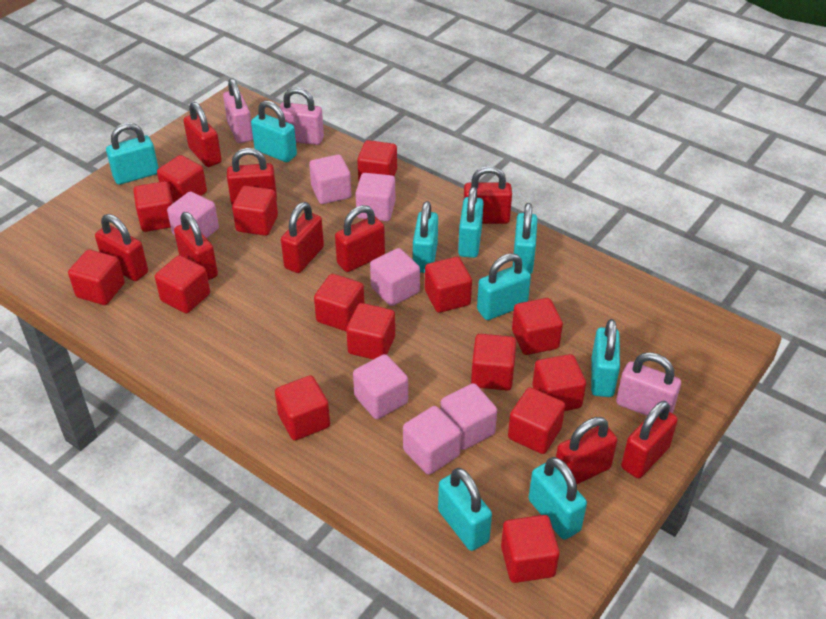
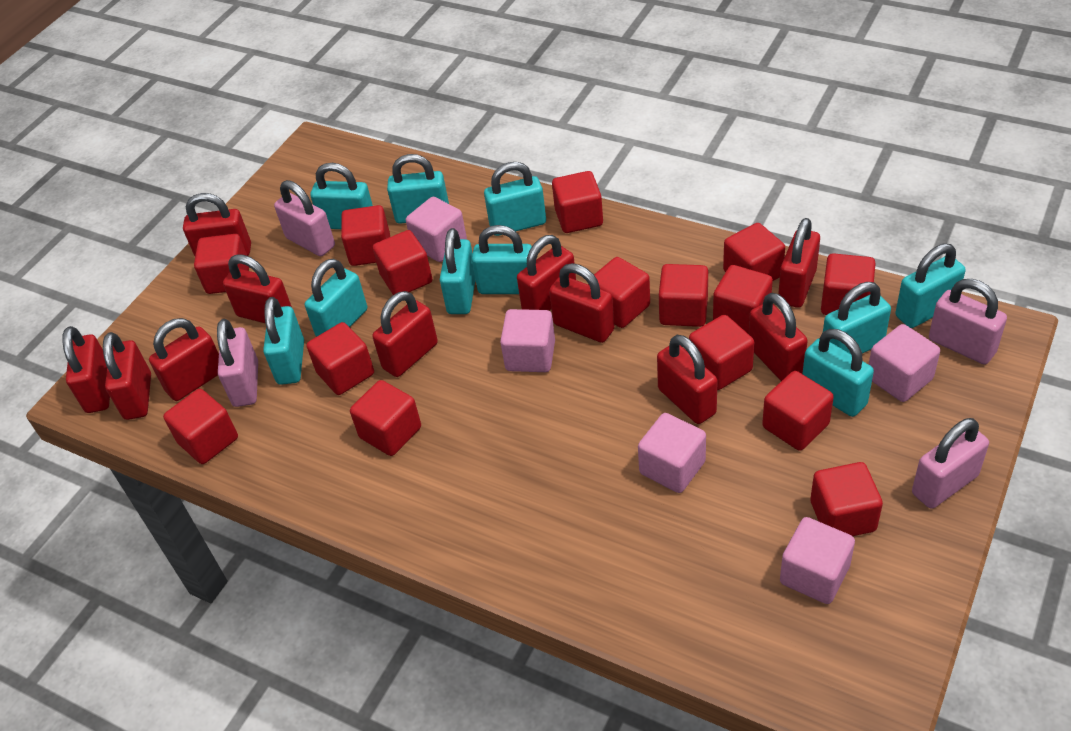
pink cube: [167,191,219,238] [309,154,351,204] [353,354,408,419] [355,173,395,221] [370,248,420,306] [403,406,461,475] [440,383,497,450] = 7 -> [406,197,467,262] [500,309,555,372] [638,413,706,493] [780,517,855,604] [869,324,940,402] = 5
pink padlock: [223,78,253,143] [279,87,324,145] [616,352,681,416] = 3 -> [217,319,258,407] [274,180,335,256] [912,418,989,509] [929,279,1007,364] = 4
red padlock: [95,214,148,281] [174,212,218,280] [183,102,222,167] [227,148,277,205] [281,202,324,273] [335,205,385,272] [464,166,512,224] [556,417,617,484] [621,401,678,478] = 9 -> [62,326,110,413] [103,332,151,420] [149,318,219,401] [183,193,251,256] [223,254,292,323] [372,291,438,377] [517,235,576,311] [549,263,614,343] [657,335,718,424] [749,293,808,381] [778,218,820,308] = 11
turquoise padlock: [106,123,159,185] [251,100,297,162] [413,201,438,273] [438,468,492,551] [458,187,484,258] [477,253,531,320] [513,203,537,274] [529,457,587,540] [591,319,620,397] = 9 -> [263,297,304,385] [305,258,367,337] [311,163,373,229] [387,154,449,224] [440,228,476,314] [472,225,532,294] [484,162,546,236] [803,329,874,417] [823,282,891,354] [895,243,966,328] = 10

